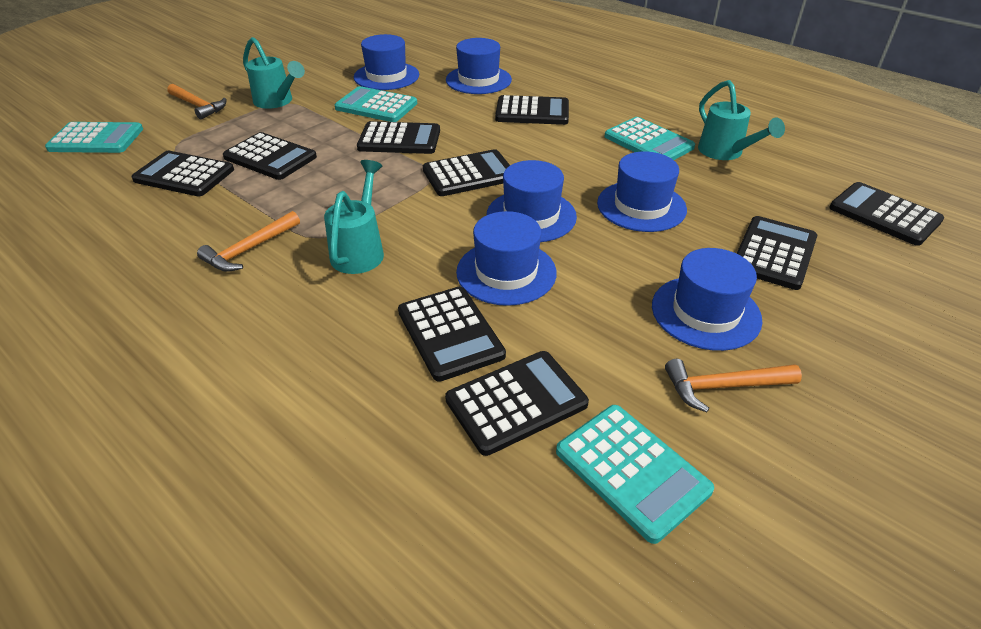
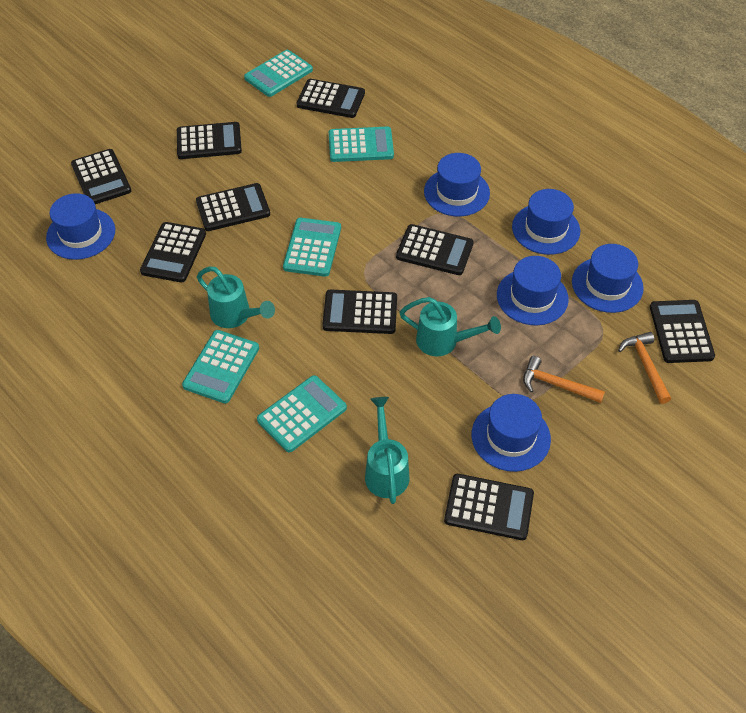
orange hammer: [167,84,226,119] [197,211,300,272] [665,359,802,412] = 3 -> [523,356,605,403] [618,332,671,404] = 2
turquoise calculator: [45,122,143,153] [334,86,417,122] [556,405,714,544] [604,117,695,160] = 4 -> [182,330,259,403] [244,50,313,97] [257,375,347,452] [283,218,341,277] [329,127,394,162] = 5

